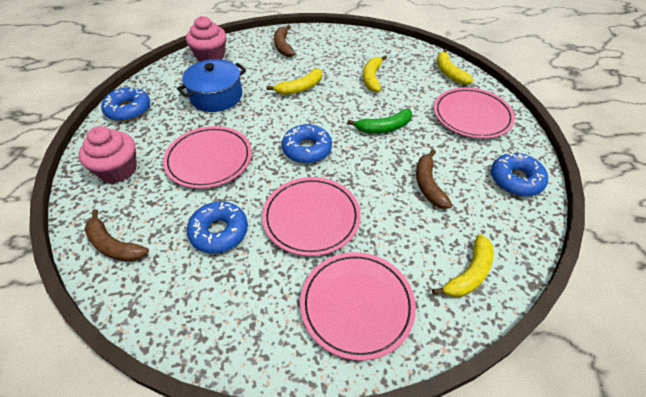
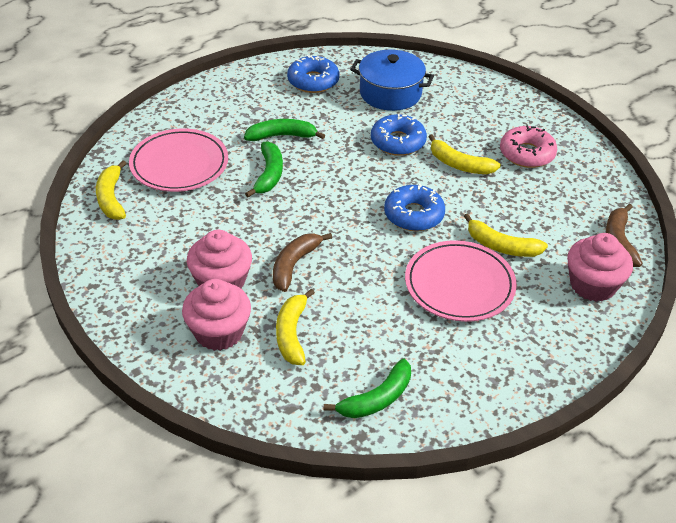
blue donut: [101,87,150,121] [187,201,248,253] [282,124,332,163] [491,153,548,196] = 4 -> [287,55,339,93] [371,114,427,156] [384,184,445,231] = 3
brown banana: [85,209,149,262] [274,25,295,57] [416,150,452,209] = 3 -> [273,233,332,292] [606,204,642,267] = 2
green banana: [347,109,412,133] = 1 -> [244,119,325,141] [245,141,283,197] [324,359,411,418] = 3
pink cupcake: [79,126,137,183] [186,16,226,62] = 2 -> [182,279,251,351] [187,230,252,289] [567,233,633,302] = 3
pink donut: none = 0 -> [500,125,557,168] = 1
pink plate: [163,126,252,189] [262,177,361,256] [300,252,416,361] [434,87,515,139] = 4 -> [129,128,228,192] [405,240,517,322] = 2

